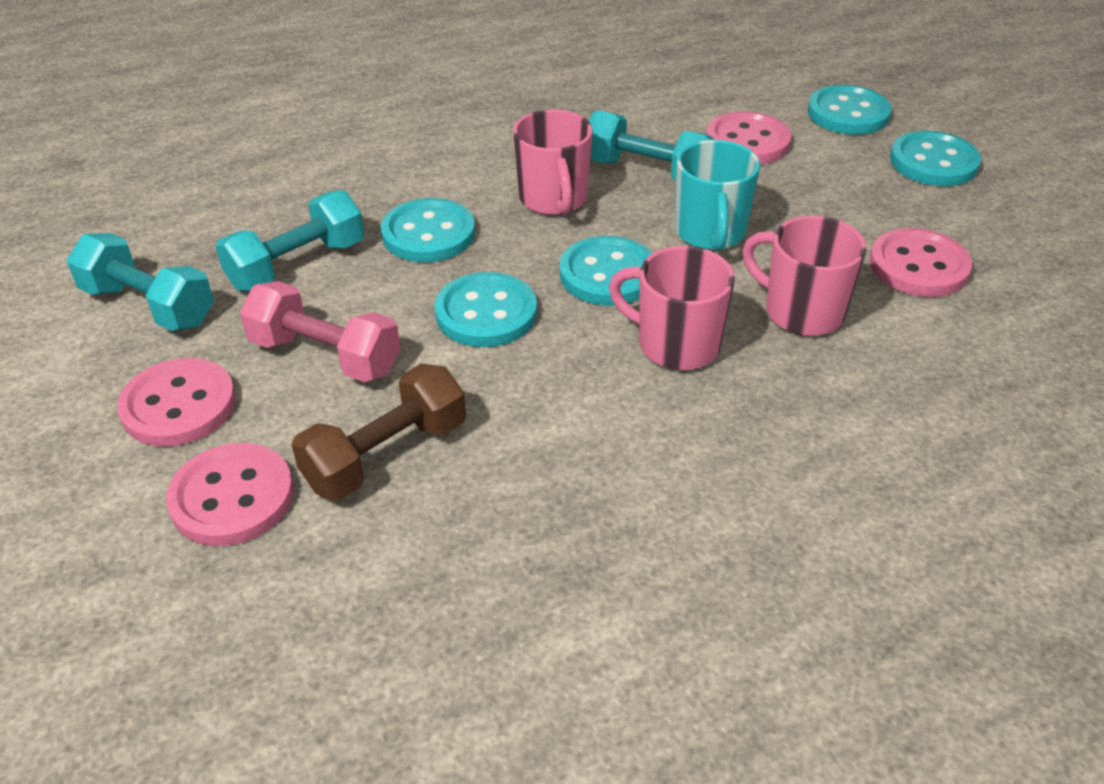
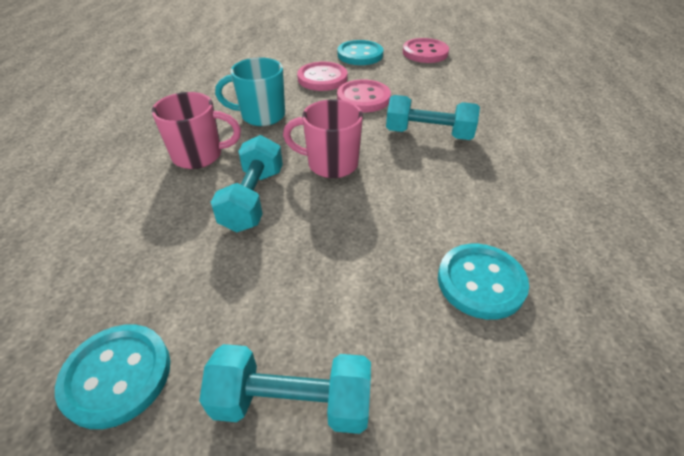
brown dumbbell: [292,364,466,500] = 1 -> none = 0
pink button: [117,358,236,447] [166,443,294,546] [706,111,791,164] [870,228,972,297] = 4 -> [297,62,347,91] [337,79,391,112] [403,38,449,63] = 3
pink dumbbell: [240,281,400,382] = 1 -> none = 0
pink mug: [513,109,593,215] [609,246,735,370] [742,216,867,336] = 3 -> [151,92,241,169] [283,99,363,178] = 2
turquoise button: [381,198,475,262] [435,272,537,347] [560,236,653,306] [807,85,891,135] [890,130,981,186] = 5 -> [55,325,170,429] [338,40,383,65] [438,244,529,320] = 3

